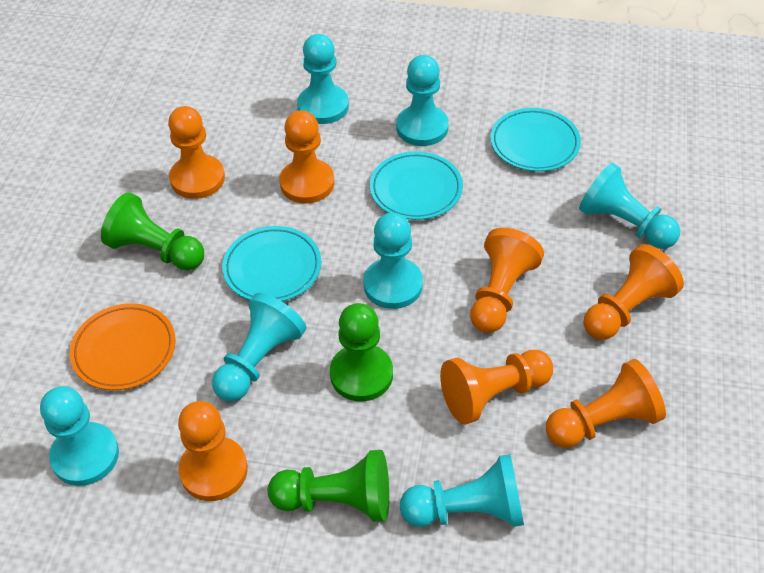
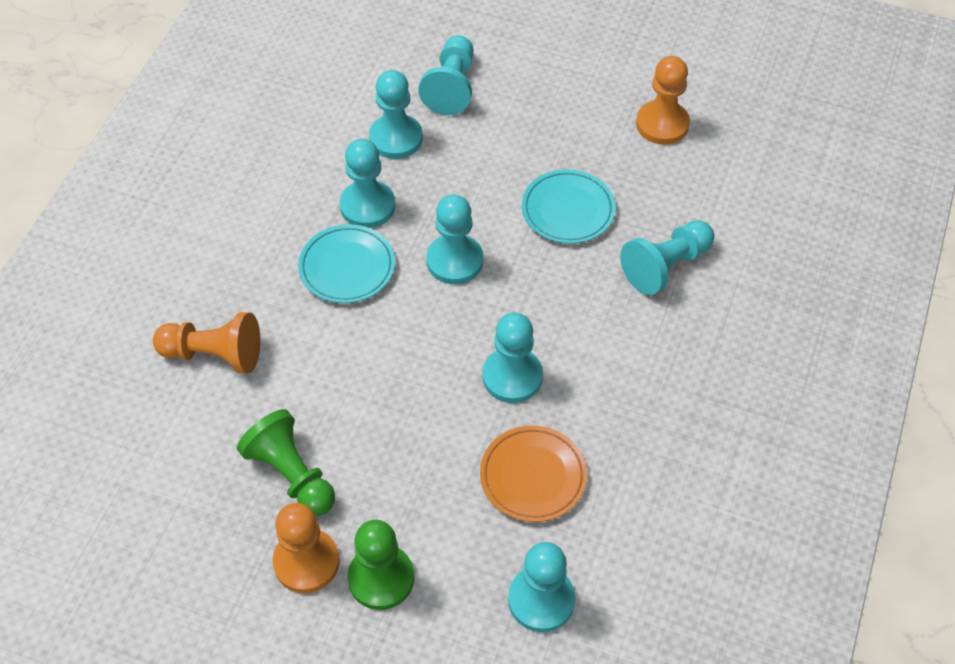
green pawn: [101,192,204,270] [268,450,389,522] [330,303,393,401] = 3 -> [237,409,335,516] [348,520,414,610] = 2
orange pawn: [168,106,225,199] [178,401,248,501] [279,110,335,203] [440,350,553,425] [470,228,544,333] [546,359,666,448] [583,244,684,340] = 7 -> [153,312,260,373] [272,503,340,593] [636,56,690,145] = 3
turquoise plate: [222,226,321,301] [370,151,463,220] [490,108,581,172] = 3 -> [298,224,395,303] [522,169,615,244] = 2

